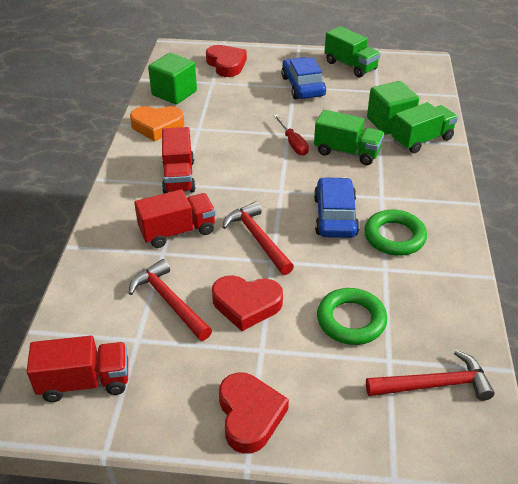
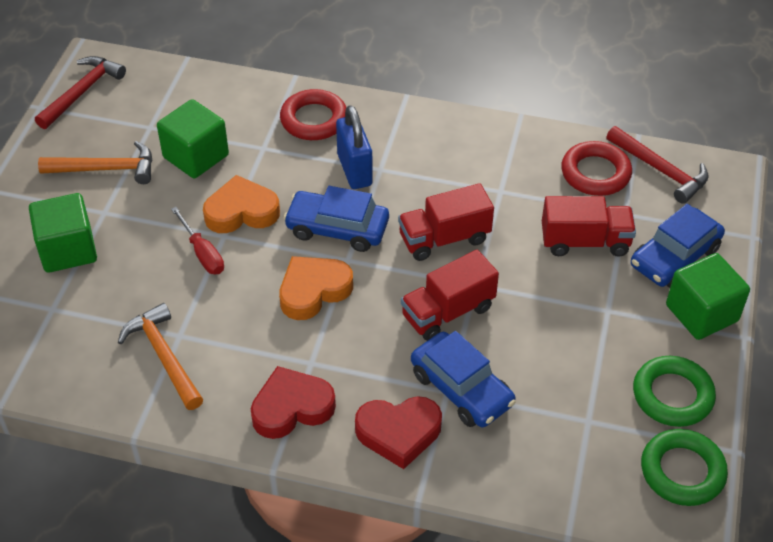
blue car: [281,57,326,99] [314,177,359,238] = 2 -> [283,186,389,252] [411,331,516,427] [631,204,725,288] = 3
blue padlock: none = 0 -> [336,105,373,189] = 1
green cube: [148,53,197,104] [367,81,419,135] = 2 -> [29,193,97,273] [157,99,229,179] [666,253,750,340] = 3
green truck: [314,110,384,165] [324,26,380,78] [391,102,458,153] = 3 -> none = 0
orange hammer: none = 0 -> [38,141,152,184] [118,303,203,410] = 2
orange heart: [130,106,184,141] = 1 -> [203,175,280,233] [279,256,353,320] = 2
red hammer: [129,259,212,341] [222,201,294,275] [366,350,495,401] = 3 -> [35,56,126,129] [606,126,709,204] = 2
red heart: [206,45,247,77] [212,275,283,331] [219,373,289,454] = 3 -> [251,366,336,439] [355,396,442,469] = 2
red ring: none = 0 -> [280,89,346,140] [561,141,632,196] = 2

